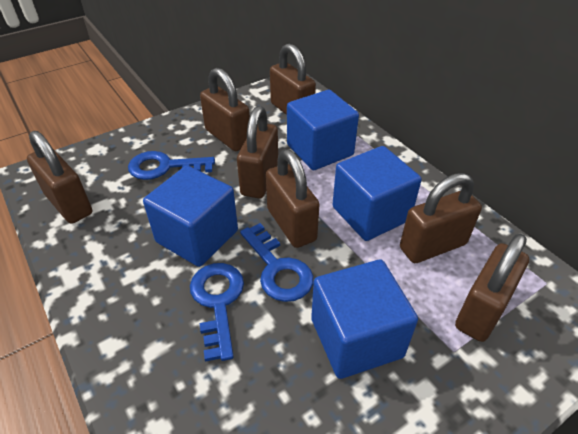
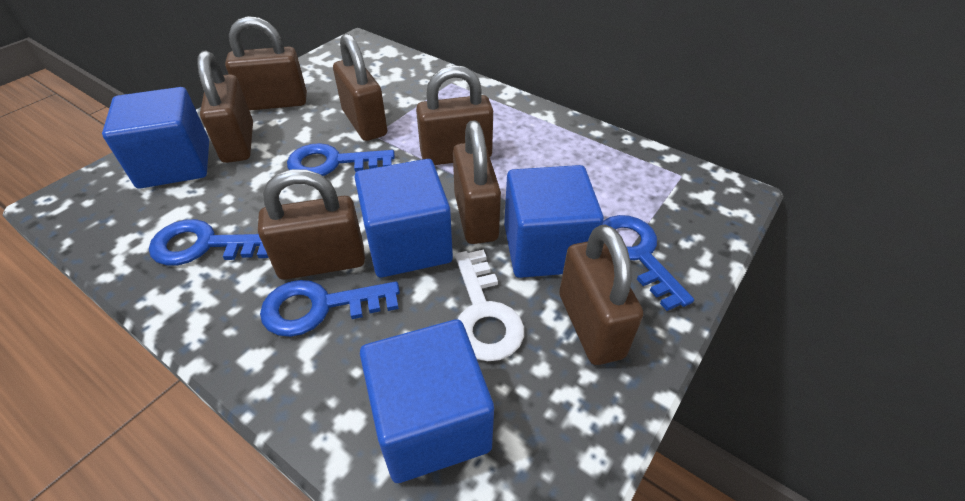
blue key: [128,151,215,180] [190,263,244,362] [240,223,314,302] = 3 -> [149,219,269,266] [260,280,400,337] [287,143,395,176] [603,215,694,311] = 4
white key: none = 0 -> [455,250,524,361] = 1

